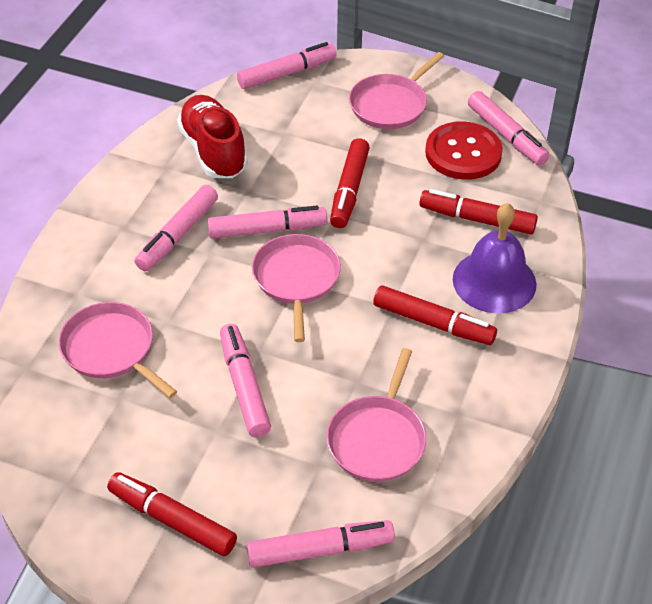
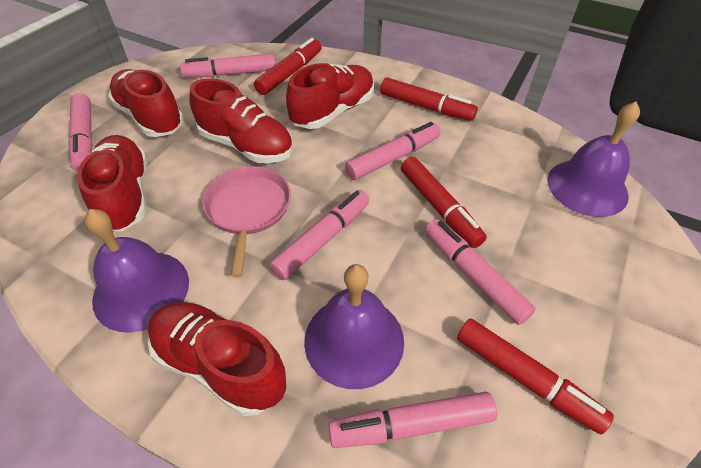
pink pan: [58,302,177,398] [252,234,341,342] [326,348,426,482] [349,52,444,129] = 4 -> [202,166,291,278] = 1
purple bell: [453,203,536,314] = 1 -> [84,209,189,333] [304,264,404,389] [547,101,640,217] = 3
red button: [425,121,503,180] = 1 -> none = 0
red shoe: [177,95,248,178] = 1 -> [77,135,147,232] [108,69,184,137] [148,302,286,416] [189,78,293,163] [286,63,374,129] = 5

